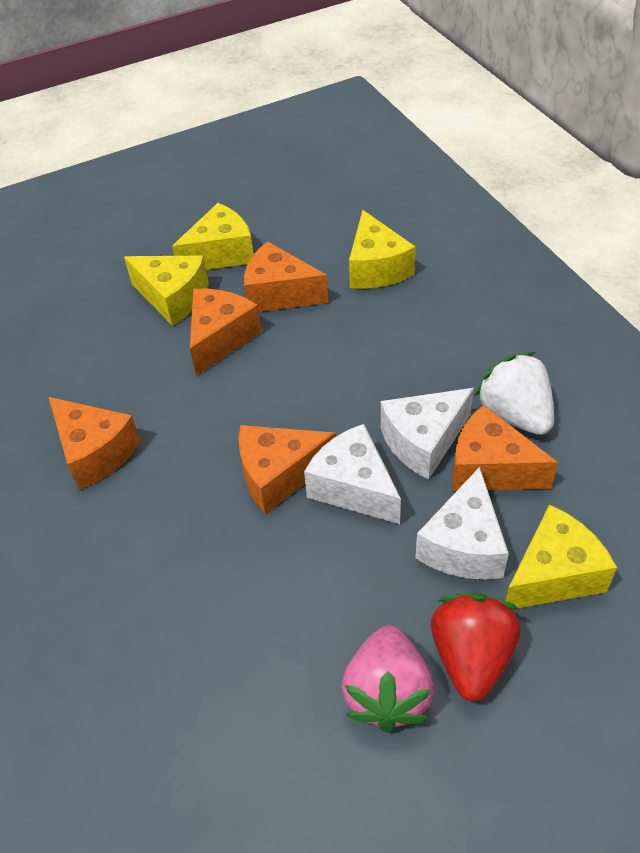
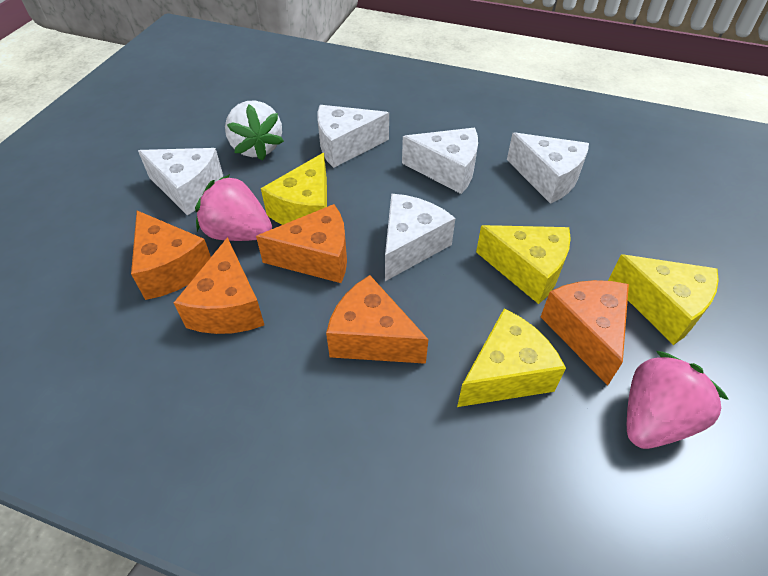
pink strawberry: [341,625,434,733] = 1 -> [195,174,272,241] [627,351,729,449] = 2
red strawberry: [431,593,521,702] = 1 -> none = 0
white cheese: [304,424,401,524] [381,388,474,480] [415,467,509,580] = 3 -> [138,148,223,215] [317,105,389,168] [385,194,455,281] [402,128,478,194] [507,132,589,204] = 5

